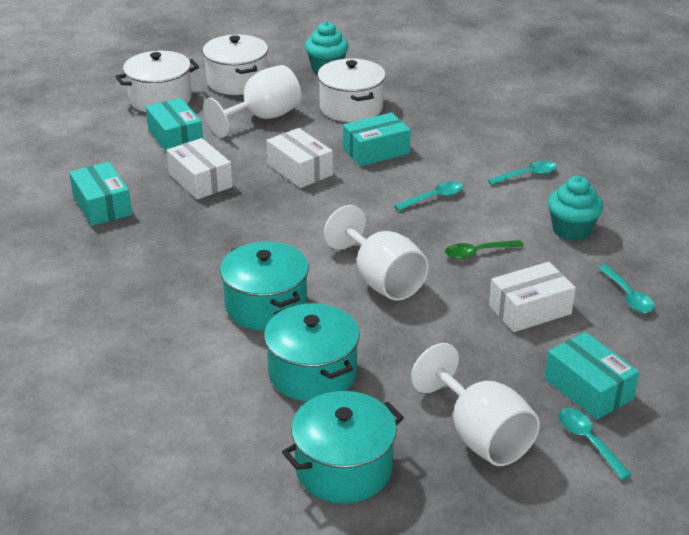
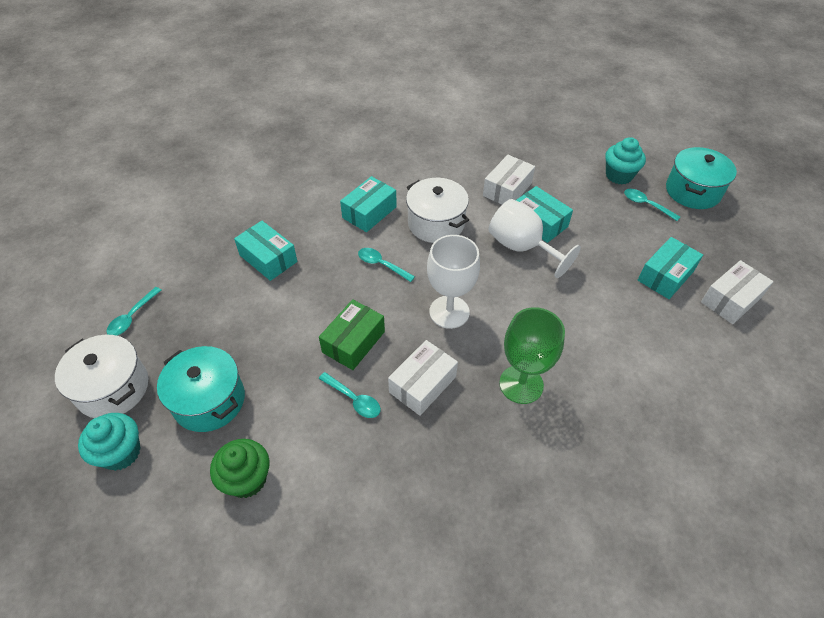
green box: none = 0 -> [319,299,385,370] = 1
green cupcake: none = 0 -> [210,439,270,498] = 1
green goblet: none = 0 -> [499,307,565,404] = 1
green spoon: [445,240,524,259] = 1 -> none = 0
turquoise pot: [220,241,309,330] [264,303,360,401] [282,391,404,503] = 3 -> [157,346,245,432] [666,147,737,209] = 2
white goblet: [203,65,302,138] [324,205,428,301] [411,343,540,466] = 3 -> [427,235,480,329] [489,199,581,278] = 2
white pot: [115,51,199,112] [203,34,268,95] [318,58,386,122] = 3 -> [55,335,149,418] [406,178,469,243] = 2

